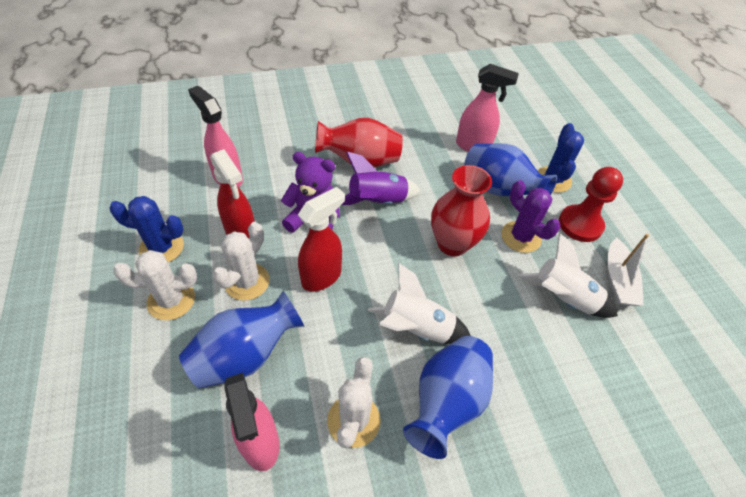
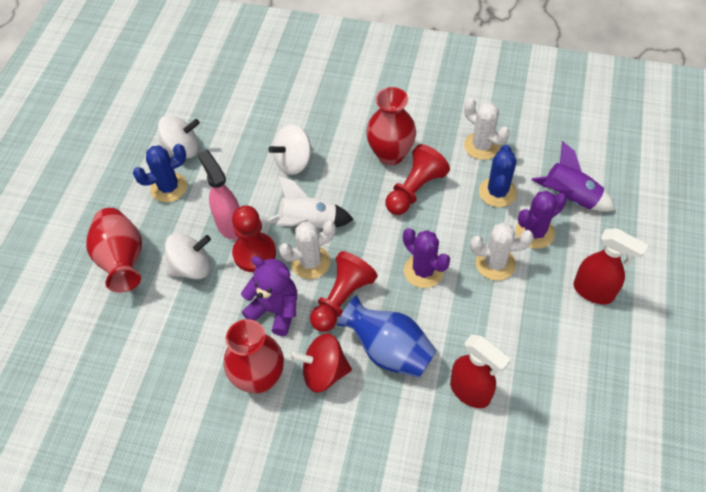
blue vase: [179,291,304,389] [403,336,493,459] [464,143,557,196] = 3 -> [337,296,437,378] = 1
pink spray bottle: [188,86,243,187] [225,373,279,471] [456,64,519,152] = 3 -> [198,150,239,239] = 1
purple cactus: [501,180,560,253] = 1 -> [403,228,450,288] [516,191,567,249] = 2
red pawn: [559,167,623,242] = 1 -> [232,206,276,272] [310,251,378,332] [385,144,450,215] = 3
red spinning top: none = 0 -> [291,333,352,392] = 1
red vase: [315,118,403,167] [431,165,492,256] = 2 -> [86,208,142,293] [224,319,284,393] [366,87,416,165] = 3
white boat: [607,234,649,306] = 1 -> none = 0
white rocket: [368,263,471,344] [518,233,618,318] = 2 -> [266,176,354,230] = 1
white spinning top: none = 0 -> [158,115,200,158] [165,233,211,279] [268,124,313,175] = 3

